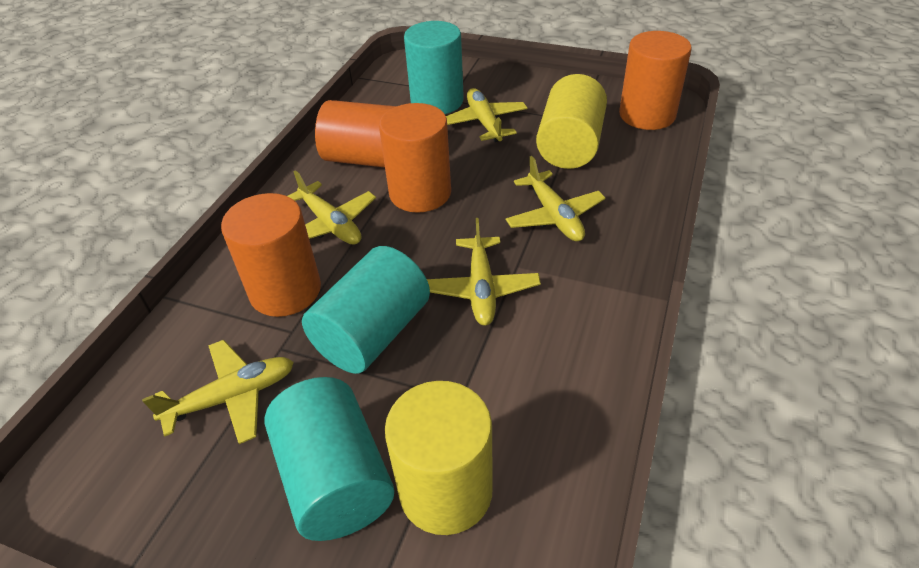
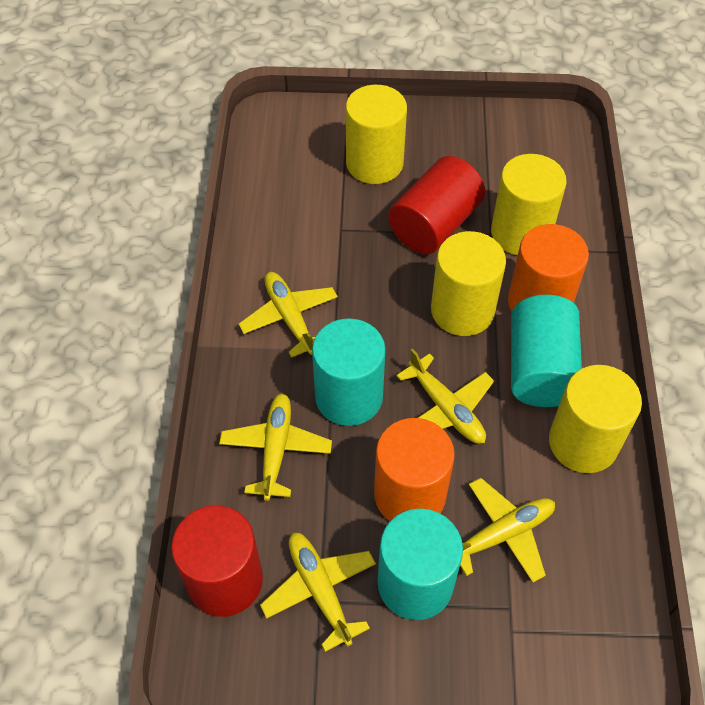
orange cylinder: [221,193,321,317] [315,100,396,168] [379,103,451,213] [619,31,692,130] = 4 -> [374,418,455,521] [508,224,589,312] = 2
red cylinder: none = 0 -> [171,505,263,617] [388,156,485,254] = 2
yellow cylinder: [385,381,493,535] [536,74,607,169] = 2 -> [346,85,407,184] [431,231,506,336] [491,154,567,255] [549,365,642,473] = 4

